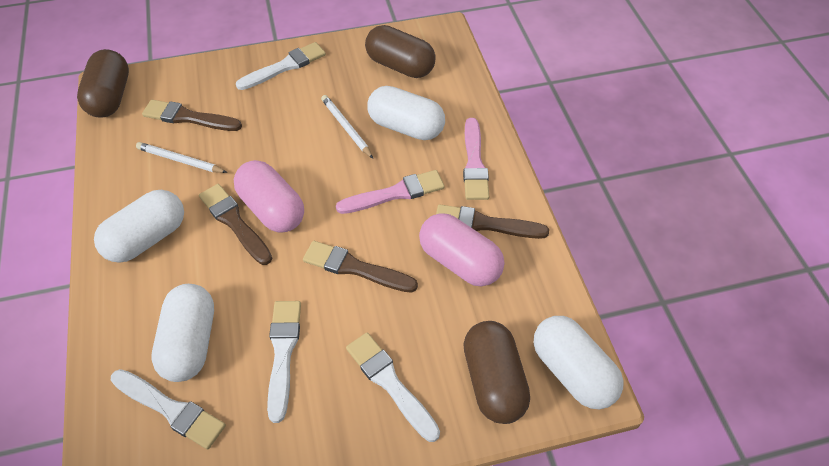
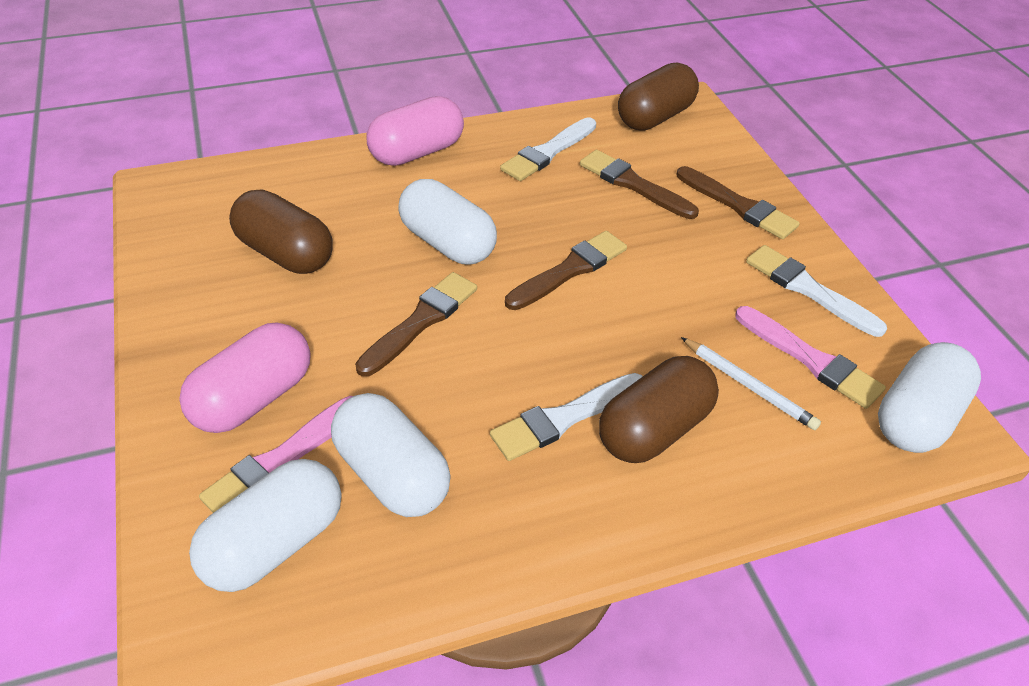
white brush: [111,369,226,449] [236,42,326,90] [267,301,301,423] [346,332,440,442] = 4 -> [490,373,643,461] [500,117,596,181] [746,245,887,337] = 3
white pencil: [136,142,228,173] [321,95,373,159] = 2 -> [681,337,821,430] = 1

